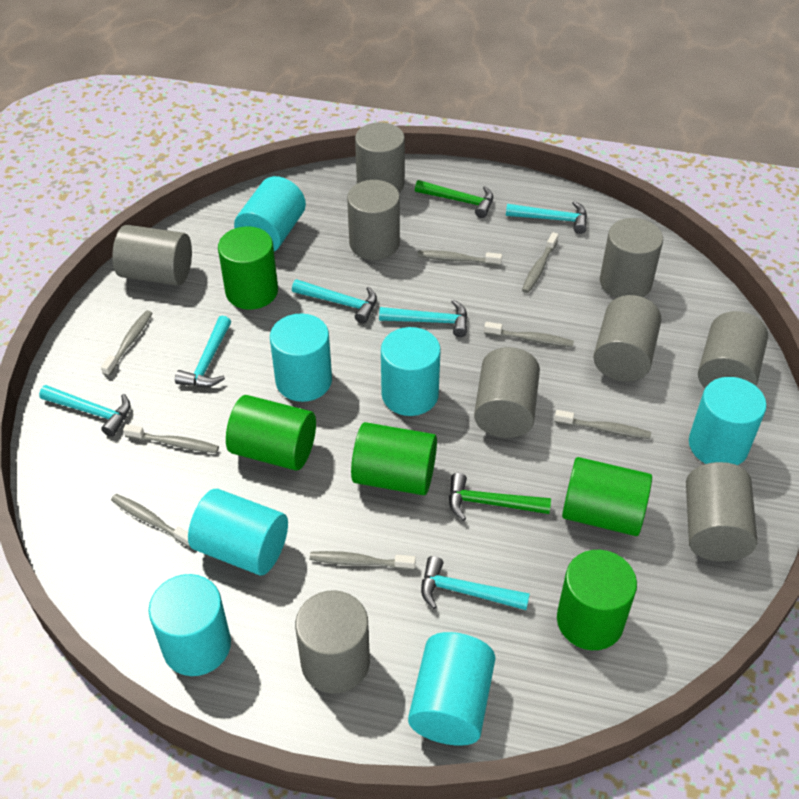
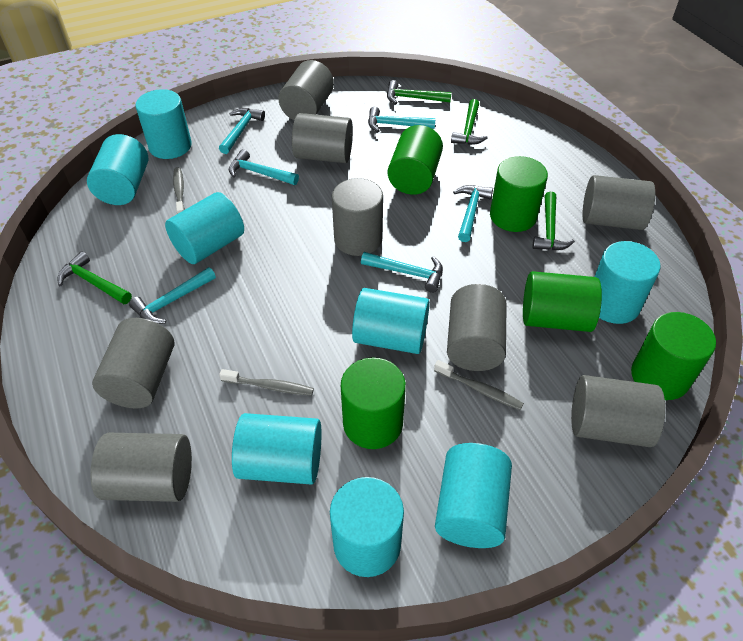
green hammer: [415,180,493,218] [449,473,551,521] = 2 -> [57,252,132,304] [387,80,452,104] [451,99,487,145] [532,192,575,250] = 4
grey cylinder: [112,225,192,286] [295,590,370,693] [347,180,400,260] [355,122,405,193] [474,347,540,438] [593,295,662,382] [600,218,663,298] [686,462,757,562] [698,311,768,388] = 9 -> [90,433,192,502] [92,318,174,408] [278,60,334,120] [292,113,353,163] [332,178,383,256] [447,284,507,371] [571,375,665,447] [582,175,655,230] = 8
grey toothbrush: [101,310,152,376] [111,494,190,547] [123,424,219,453] [310,551,416,570] [418,250,502,266] [484,322,574,347] [522,232,559,293] [554,410,651,439] = 8 -> [173,167,185,214] [219,369,314,395] [434,360,524,410] = 3
turquoise cylinder: [149,574,231,676] [188,489,288,576] [234,176,306,251] [270,314,332,402] [381,327,441,416] [408,632,496,746] [689,377,767,465] = 7 -> [87,134,148,205] [135,89,192,159] [165,192,244,264] [232,413,321,484] [330,477,404,577] [352,288,430,354] [435,443,512,548] [594,241,661,324] = 8

